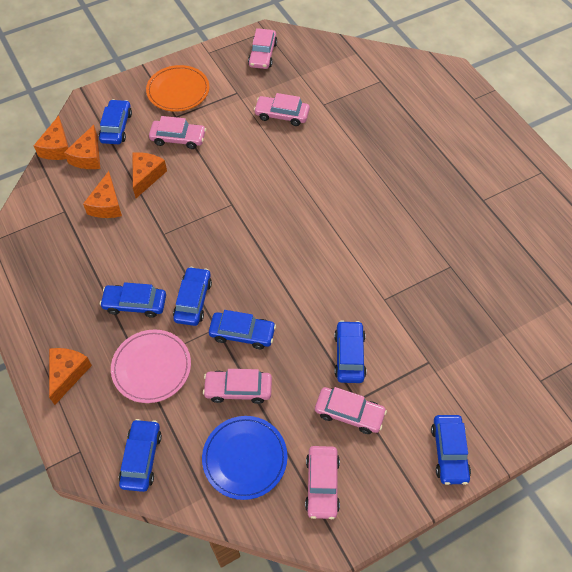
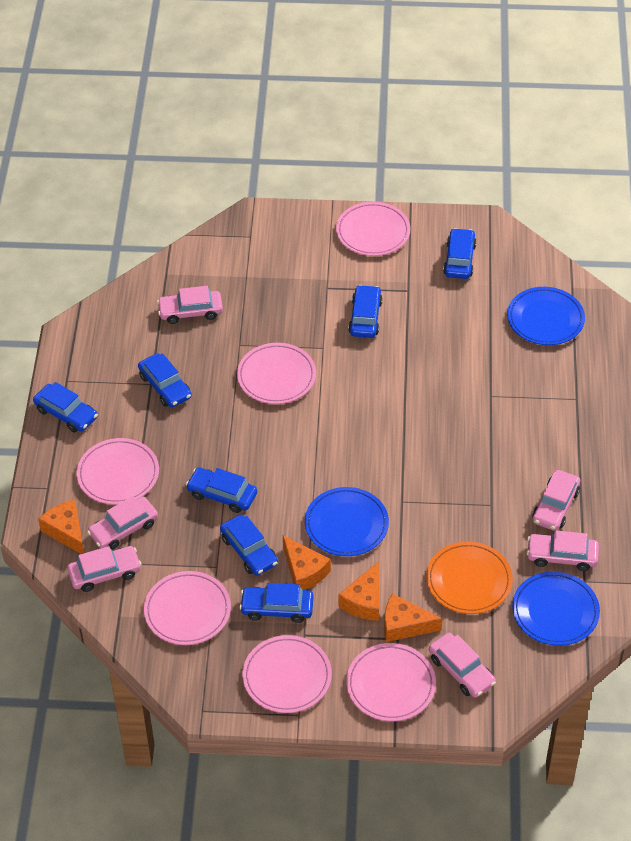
blue plate: [202,416,288,500] = 1 -> [305,487,389,556] [507,287,585,345] [512,571,600,646] = 3
orange cheese: [33,116,69,160] [49,348,92,405] [64,125,100,169] [83,171,122,218] [133,152,167,198] = 5 -> [38,500,84,554] [283,536,331,590] [338,561,379,621] [384,594,442,642] = 4
pink plate: [111,329,191,403] = 1 -> [77,438,159,505] [144,571,231,645] [237,343,316,404] [243,635,332,713] [336,202,411,256] [346,643,436,721] = 6

